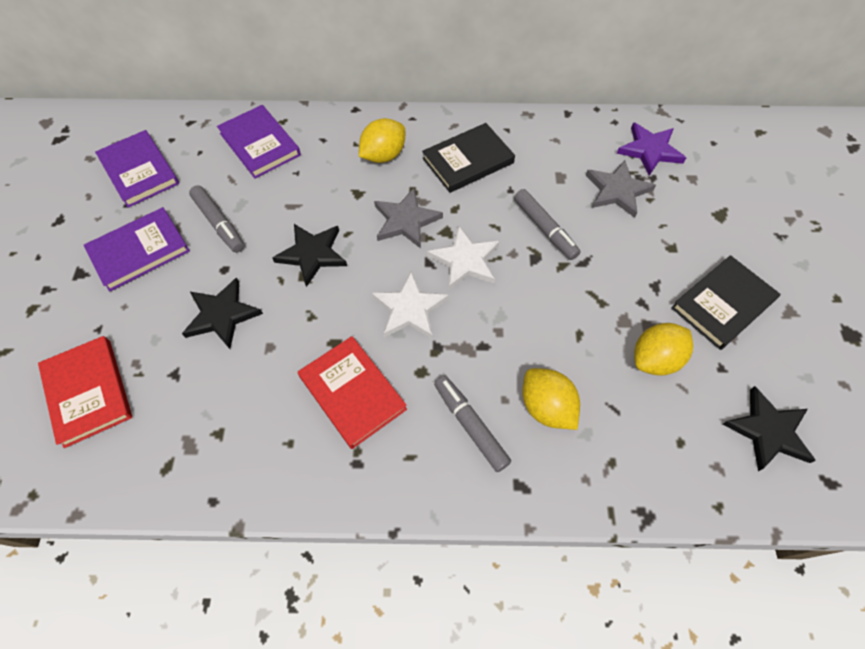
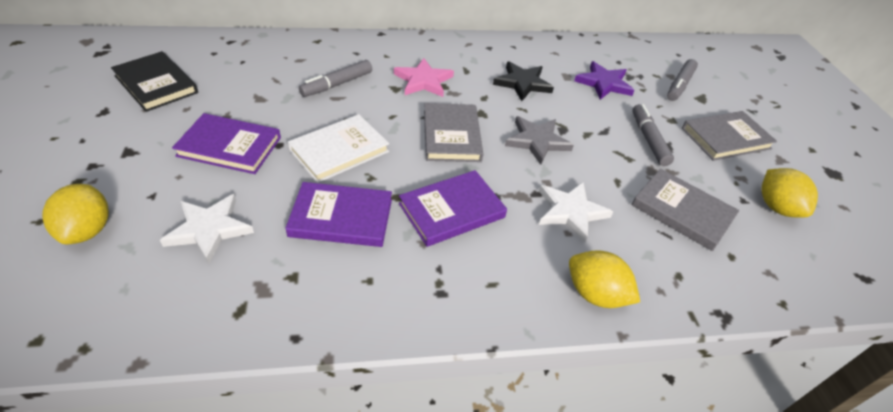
black book: [422,123,515,193] [671,255,781,350] = 2 -> [111,51,198,112] = 1
black star: [182,278,263,349] [273,224,347,287] [723,386,816,471] = 3 -> [493,61,554,101] = 1
grey book: none = 0 -> [424,103,483,162] [632,169,739,251] [682,111,777,161] = 3
grey star: [374,188,443,249] [586,160,656,218] = 2 -> [505,116,574,165] = 1
pink star: none = 0 -> [394,58,454,97] = 1
red book: [38,336,132,448] [298,336,407,449] = 2 -> none = 0
white book: none = 0 -> [288,114,389,183] = 1

